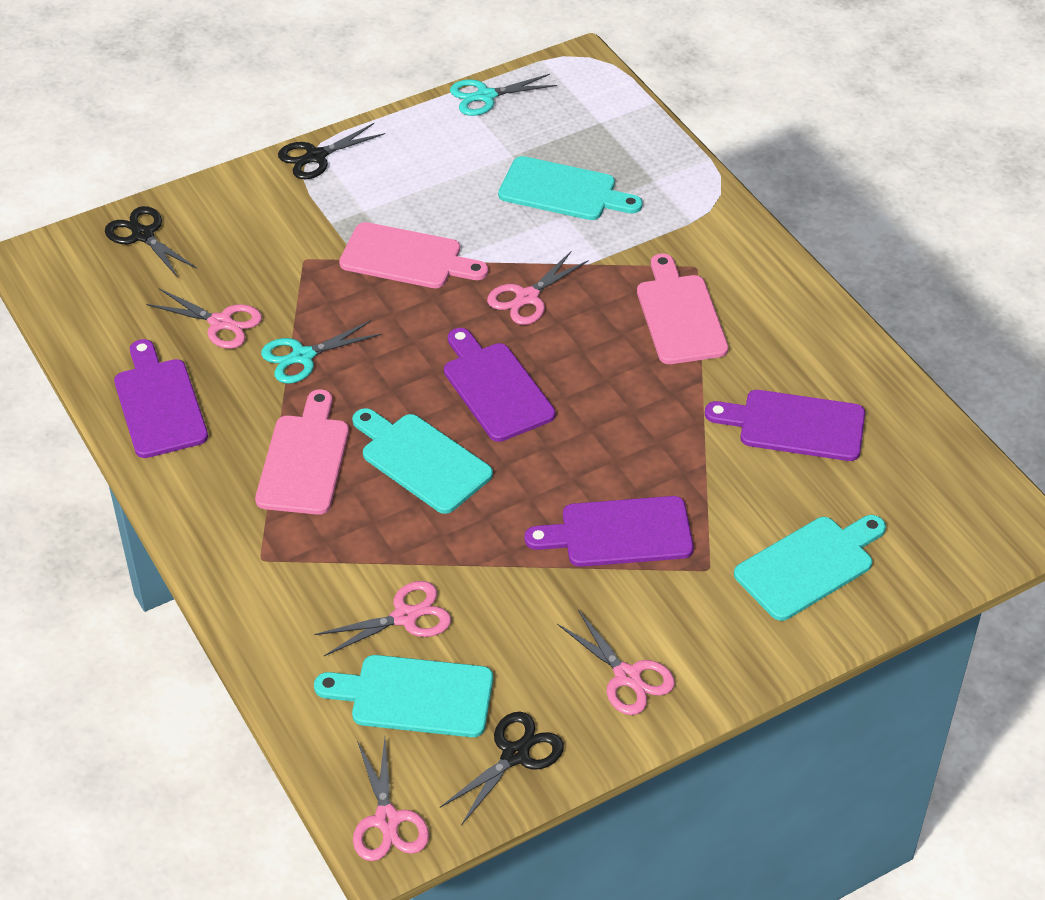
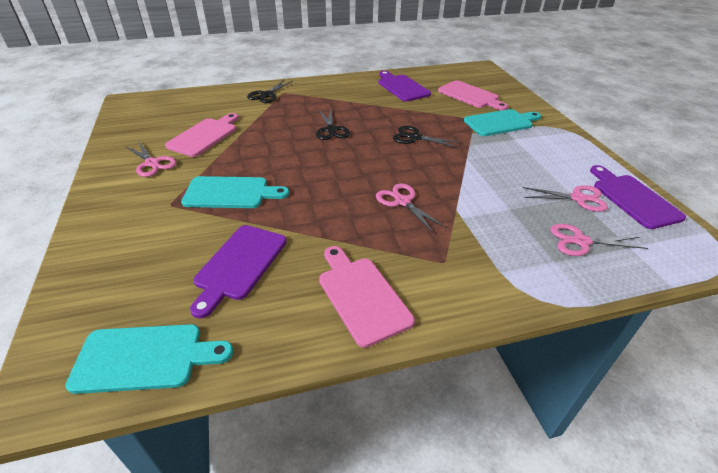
pink scissors: [147,288,262,349] [315,581,451,656] [353,738,429,861] [487,251,589,325] [557,610,675,715] = 5 -> [125,142,177,177] [376,183,447,233] [522,185,608,212] [550,224,648,256] = 4
purple cutting board: [114,339,208,458] [444,328,556,442] [524,496,694,567] [705,390,865,461] = 4 -> [190,225,287,319] [378,71,431,101] [590,165,686,229] = 3
turquoise cutting board: [314,655,493,737] [352,408,493,514] [498,156,643,220] [734,515,886,621] = 4 -> [65,324,233,394] [181,176,289,208] [464,109,541,136] = 3
turquoise scissors: [261,320,381,384] [450,74,557,116] = 2 -> none = 0

